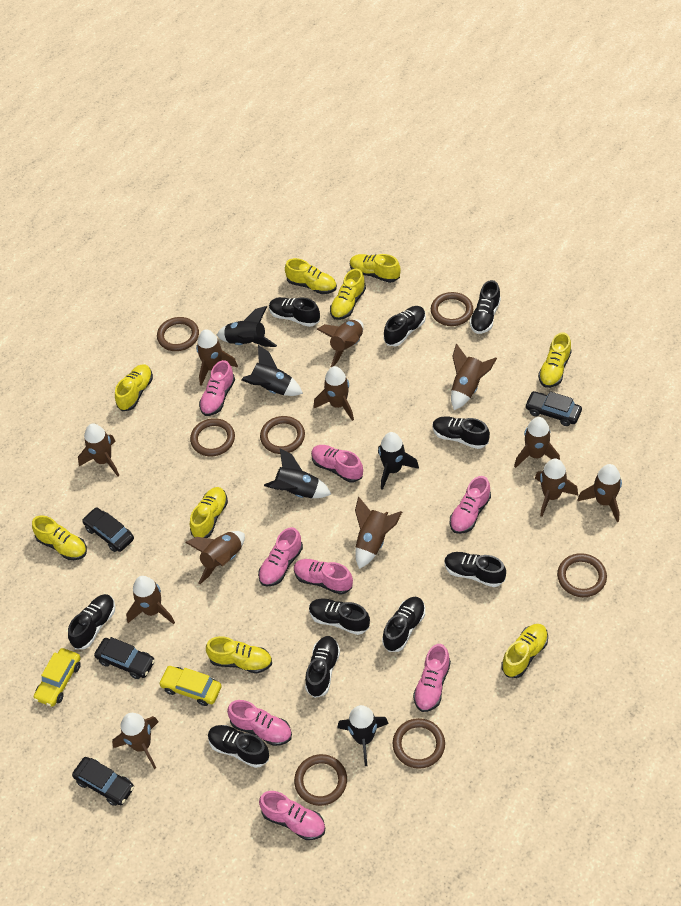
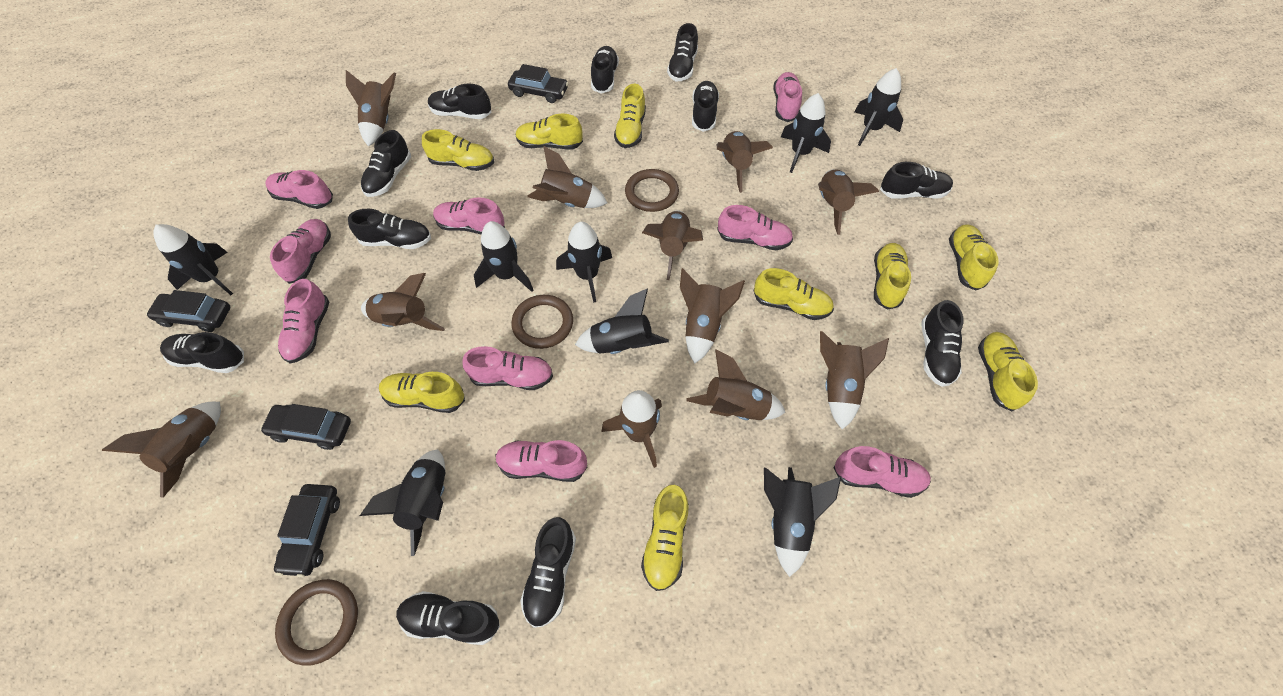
black rocket: [217,306,277,347] [241,345,303,396] [264,448,331,498] [337,705,389,766] [378,432,419,490] = 5 -> [153,224,233,295] [360,449,445,556] [474,221,533,292] [556,221,612,303] [575,289,669,354] [764,467,841,577] [781,93,831,173] [855,68,903,146] = 8
black shoe: [68,594,115,649] [208,725,269,768] [269,297,320,327] [305,636,340,698] [309,599,370,635] [382,597,425,652] [384,306,426,346] [432,416,490,449] [444,552,506,587] [470,280,501,334] = 10 -> [160,332,244,373] [348,209,431,249] [361,130,411,197] [396,591,500,645] [428,84,492,119] [520,517,576,628] [591,46,619,94] [667,23,698,82] [692,81,719,132] [880,162,953,199] [921,300,964,387] = 11
brown ring: [157,317,199,351] [190,418,235,456] [260,416,305,454] [294,754,347,806] [393,718,445,769] [431,292,473,326] [557,553,607,597] = 7 -> [275,579,358,666] [511,295,573,349] [625,169,679,212] = 3
brown rocket: [78,424,120,477] [112,713,159,769] [126,576,175,624] [185,531,245,584] [196,329,238,386] [314,366,354,421] [316,319,364,367] [355,497,402,569] [451,344,497,410] [514,417,560,468] [535,459,578,517] [577,464,622,522] = 12 -> [102,402,221,498] [346,70,396,146] [361,273,445,331] [527,146,607,208] [601,390,662,468] [642,210,703,280] [680,268,745,364] [686,349,786,420] [717,131,773,193] [818,169,879,235] [820,331,889,430] = 11
pink shoe: [199,360,235,416] [227,700,292,746] [258,527,303,587] [259,791,325,840] [294,559,353,595] [311,445,363,483] [413,644,451,712] [450,476,491,534] = 8 -> [265,170,333,209] [270,219,331,284] [278,279,329,363] [433,197,505,235] [462,346,553,390] [495,440,587,482] [717,205,793,250] [773,72,802,122] [833,446,931,498] = 9
yellow car: [34,648,81,707] [159,666,222,706] = 2 -> none = 0

